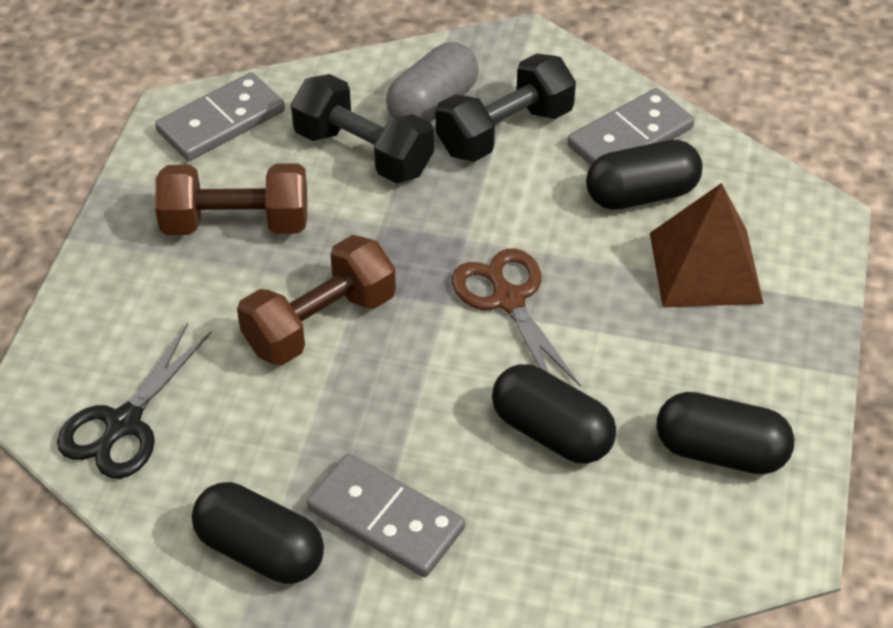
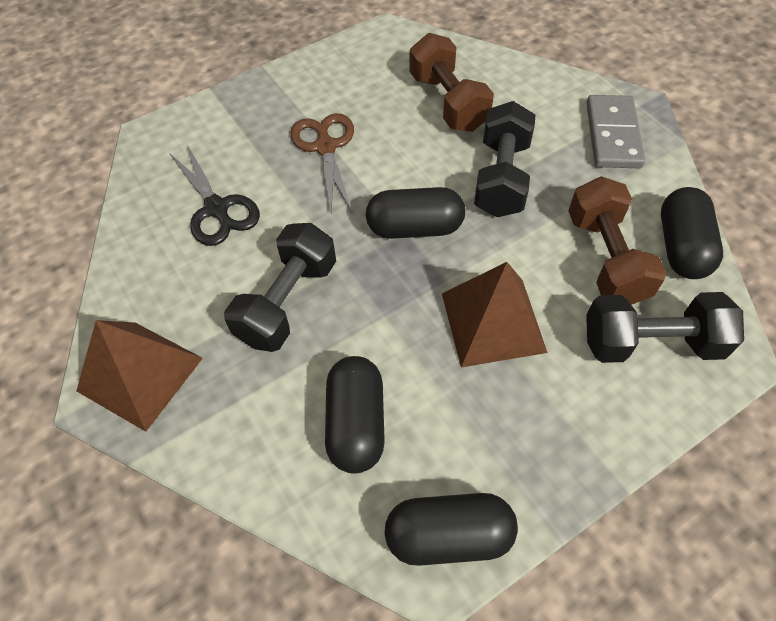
black dumbbell: [291,74,434,183] [436,53,576,162] = 2 -> [224,223,336,352] [474,101,535,217] [586,292,744,363] = 3
brown pyramid: [650,183,764,307] = 1 -> [76,320,203,432] [442,262,548,367] = 2
grey capsule: [386,42,479,122] = 1 -> none = 0
grey domino: [155,72,285,161] [307,453,465,577] [567,88,694,165] = 3 -> [586,95,645,168] = 1

